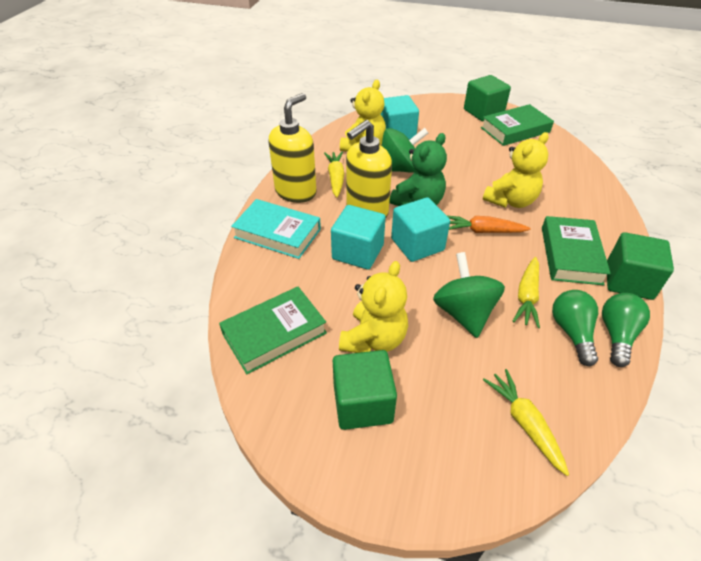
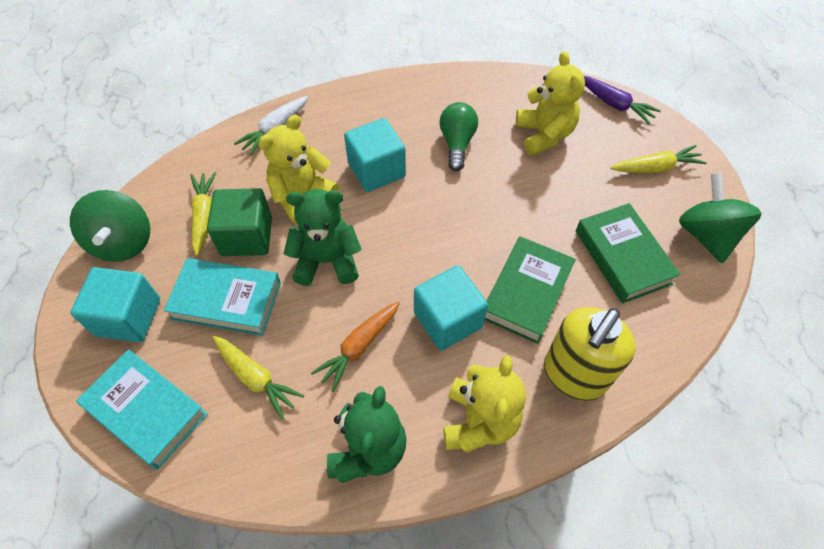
green book: [219,287,327,374] [481,104,554,146] [542,216,611,285] = 3 -> [485,236,576,344] [576,203,681,304] = 2
green cube: [333,350,397,430] [464,75,511,121] [607,232,674,300] = 3 -> [207,188,272,256] = 1
green light bulb: [552,290,598,366] [602,293,650,367] = 2 -> [439,102,478,171] = 1
green teddy bear: [389,133,447,206] = 1 -> [284,189,362,286] [327,386,407,483] = 2
purple carrot: none = 0 -> [584,76,661,124] = 1
turquoise book: [231,199,321,259] = 1 -> [76,349,208,469] [164,258,281,336] = 2
white carrot: none = 0 -> [234,96,308,155] = 1
yellow soap dispenser: [269,93,317,203] [346,120,392,219] = 2 -> [544,307,636,401] = 1

